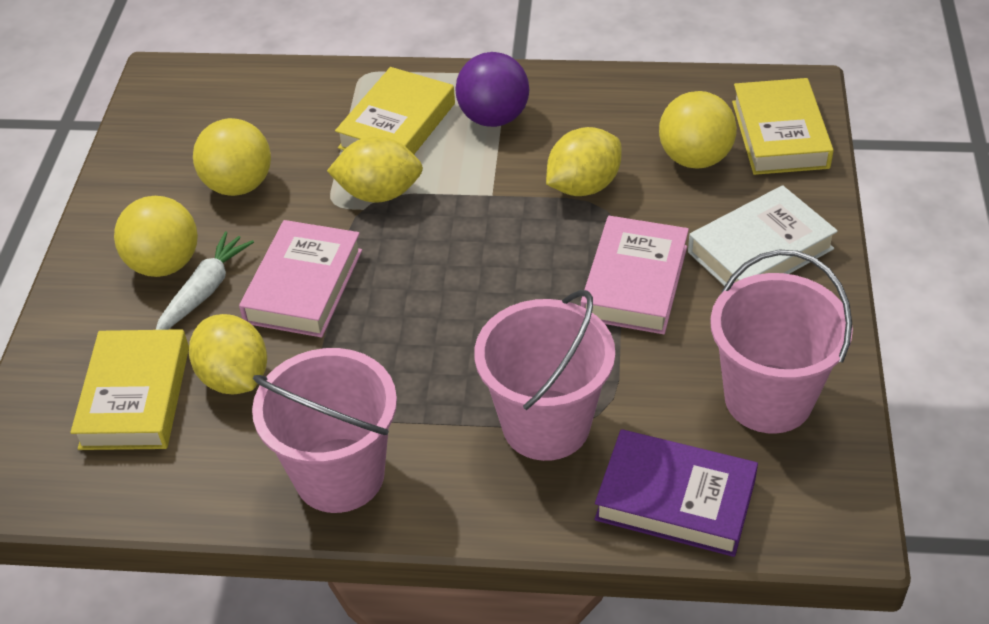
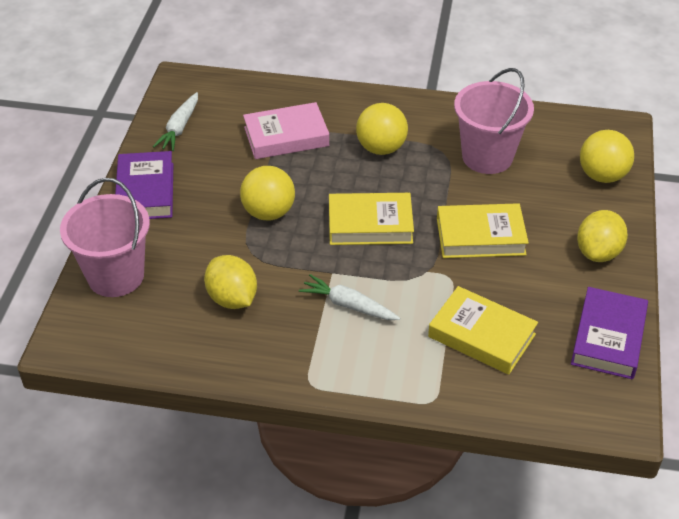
pink book: [239,220,362,338] [581,216,689,334] = 2 -> [243,102,329,159] = 1
pink bucket: [252,348,397,513] [474,290,615,461] [710,250,853,434] = 3 -> [60,178,150,297] [454,68,534,174] = 2
purple ball: [455,52,529,127] = 1 -> none = 0
purple book: [594,429,758,557] = 1 -> [115,151,173,219] [571,287,648,379] = 2
white book: [688,185,838,286] = 1 -> none = 0
white carrot: [156,231,254,330] = 1 -> [153,92,198,151] [299,274,400,320] = 2
yellow lemon: [189,314,267,395] [327,136,423,203] [546,127,622,196] = 3 -> [204,255,257,309] [577,210,628,262] = 2

